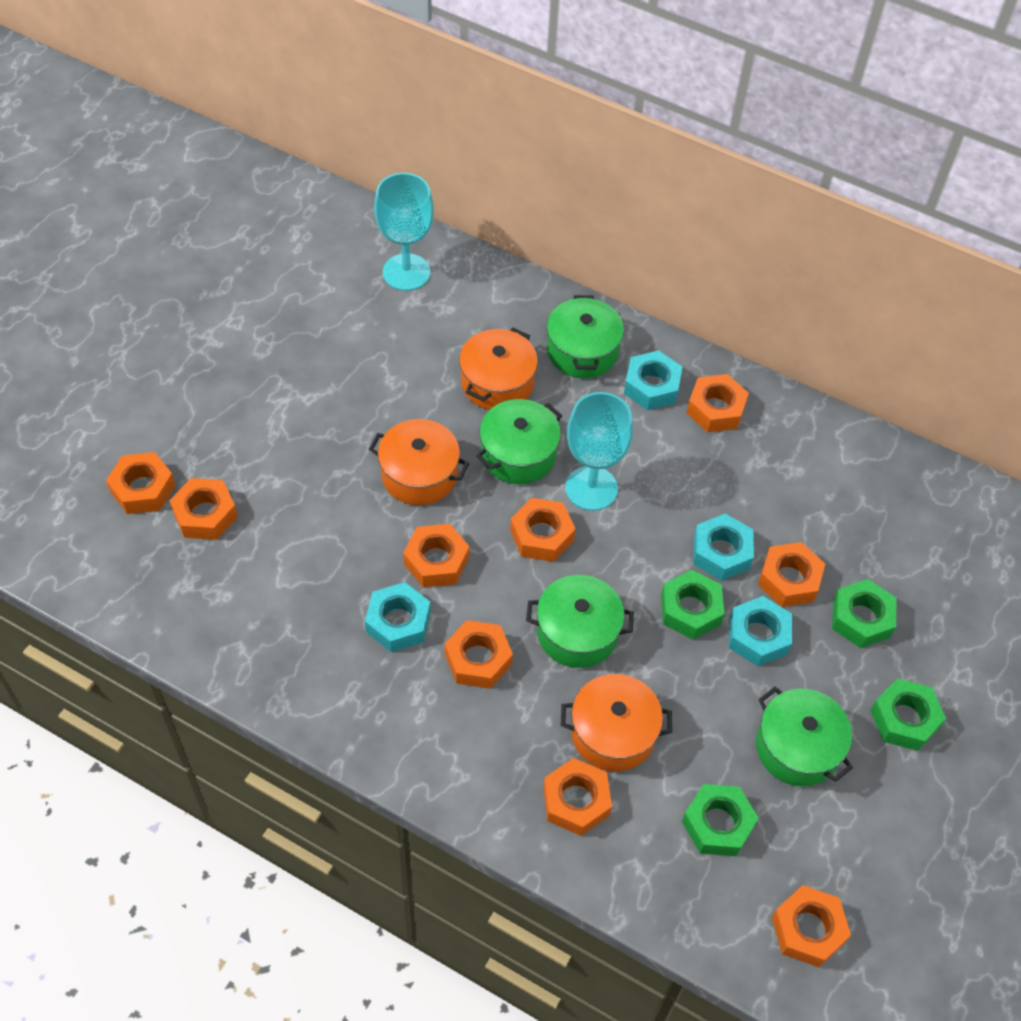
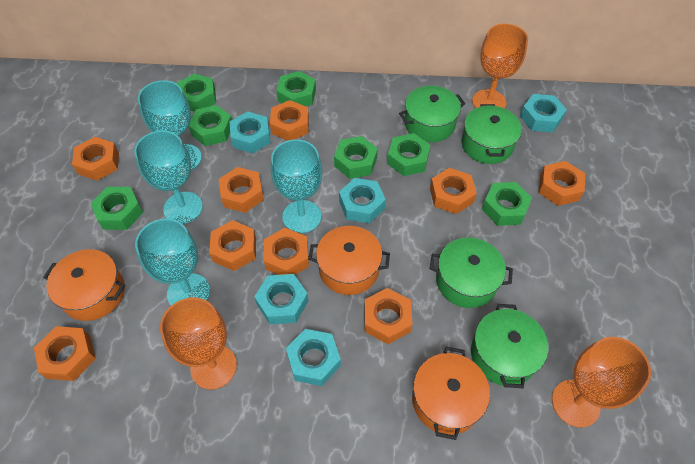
green nut: [661,570,724,640] [682,784,759,856] [832,579,897,648] [870,679,946,751] = 4 -> [90,187,143,230] [176,74,216,112] [189,105,232,146] [276,71,316,106] [334,136,378,179] [387,133,431,176] [482,182,532,226] = 7
orange goblet: none = 0 -> [160,297,237,390] [472,24,528,109] [552,337,651,428] = 3
turquoise goblet: [374,173,434,291] [565,392,633,511] = 2 -> [134,131,203,224] [135,218,210,305] [138,80,202,171] [271,139,322,233] = 4
turquoise nut: [365,582,430,652] [624,350,682,410] [693,514,754,581] [729,596,792,666] = 4 -> [229,111,271,153] [254,274,308,325] [286,329,341,386] [339,178,386,223] [520,94,567,132] = 5

